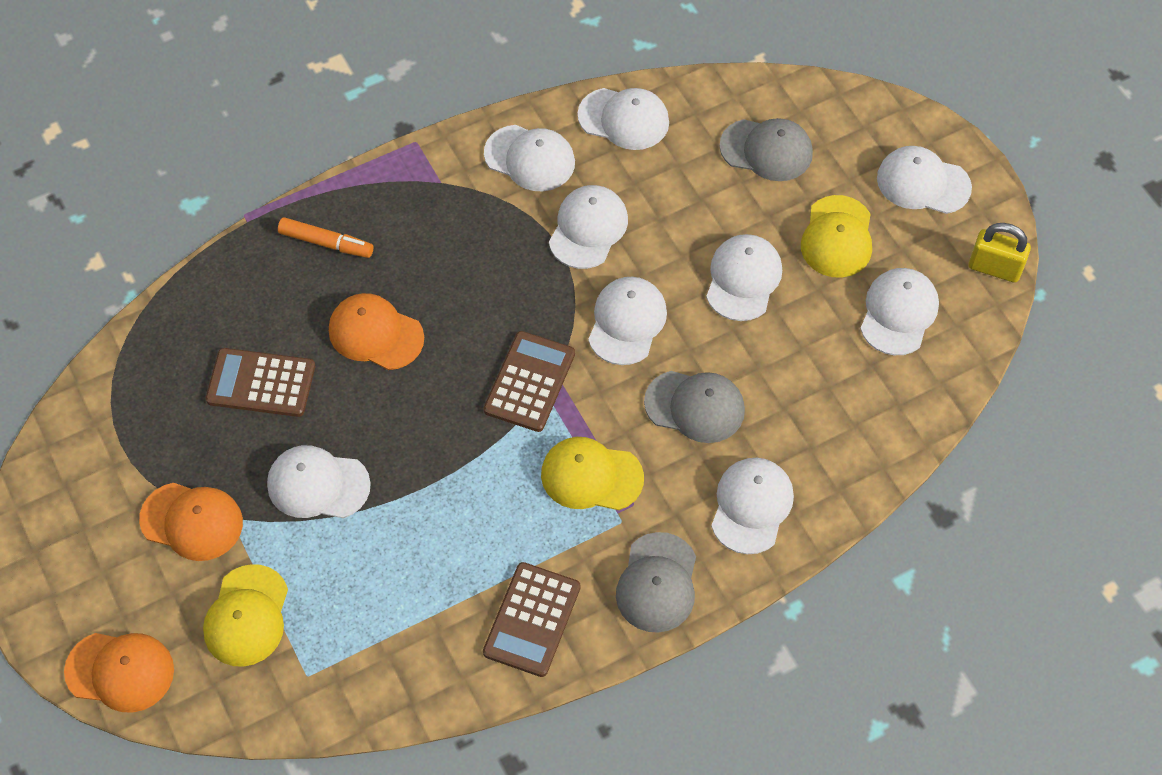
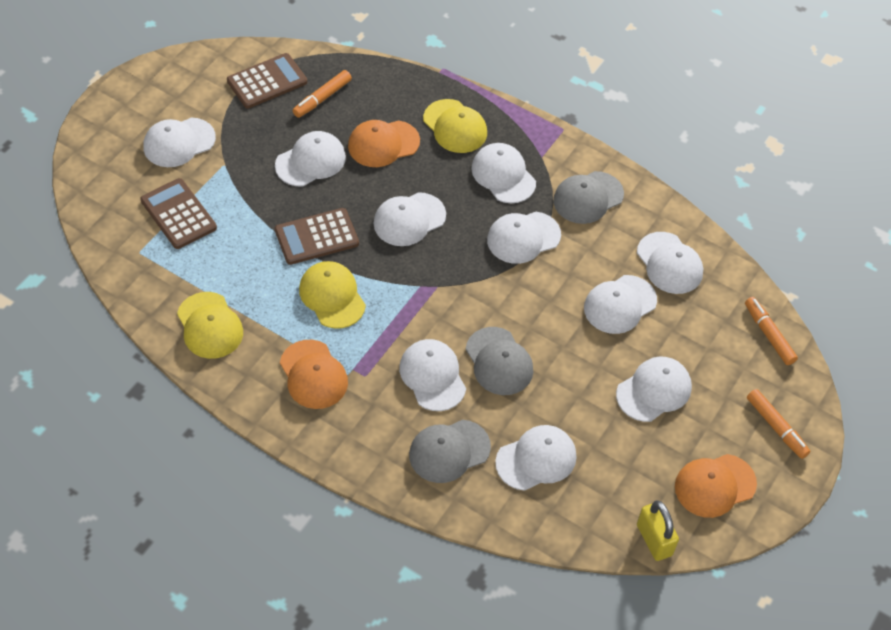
orange marker: [278,217,373,258] = 1 -> [293,70,352,118] [745,297,798,365] [747,389,810,459] = 3
white cap: [267,445,371,518] [484,125,575,191] [549,185,628,269] [578,88,669,150] [588,277,667,365] [706,234,782,321] [711,458,794,554] [860,268,939,355] [877,146,972,214] = 9 -> [143,117,216,167] [275,131,346,186] [374,192,446,246] [399,339,466,411] [471,143,536,204] [487,212,561,264] [495,425,576,491] [584,275,657,334] [616,357,692,422] [637,232,703,294] = 10

